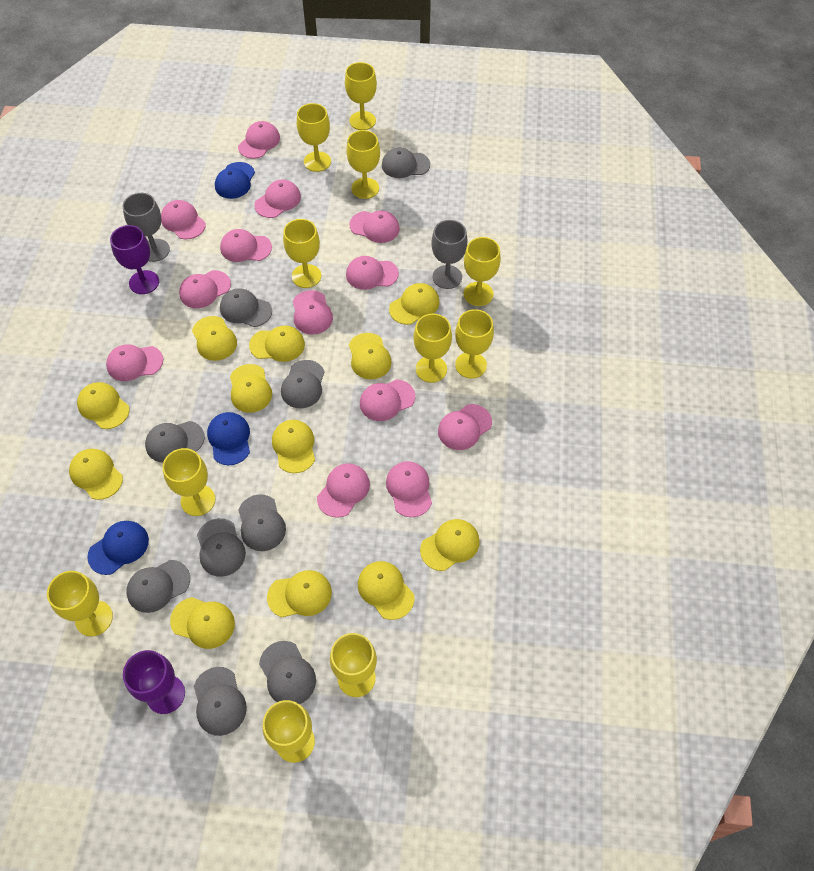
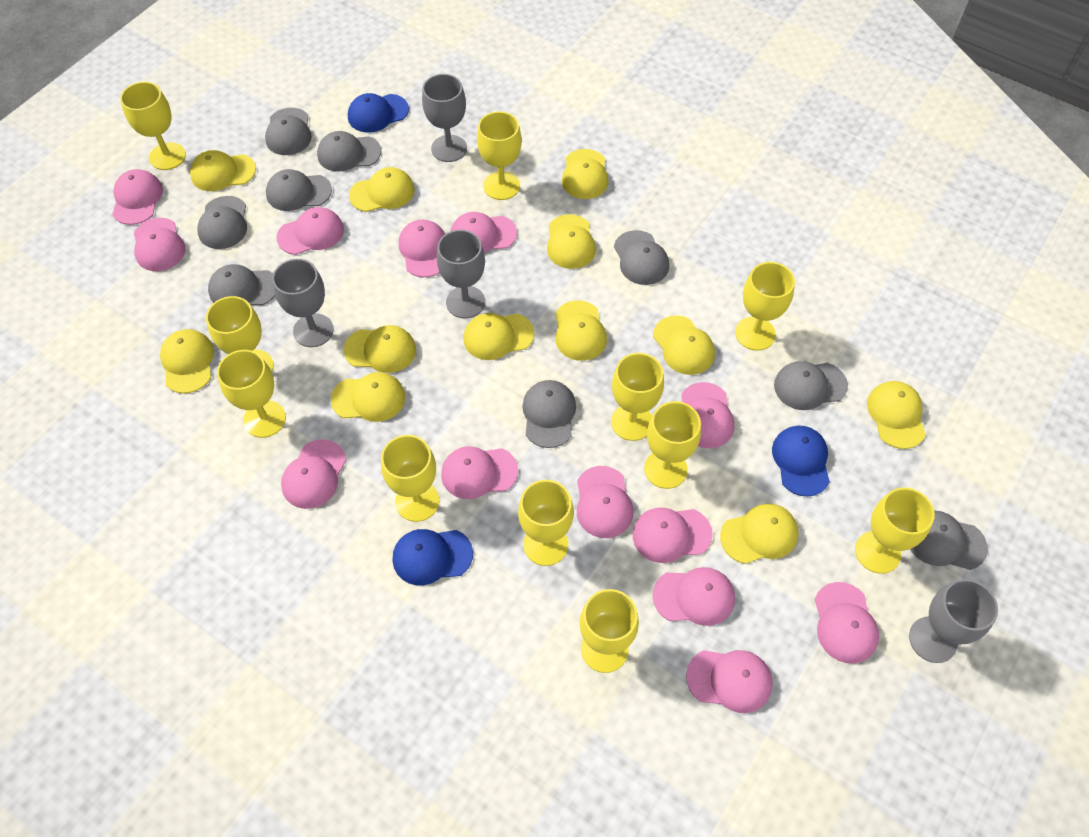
grey goblet: [122,193,170,262] [431,220,468,289] = 2 -> [272,259,334,347] [422,74,467,162] [437,230,485,318] [909,579,998,663] = 4
purple goblet: [110,225,159,294] [123,650,185,714] = 2 -> none = 0

